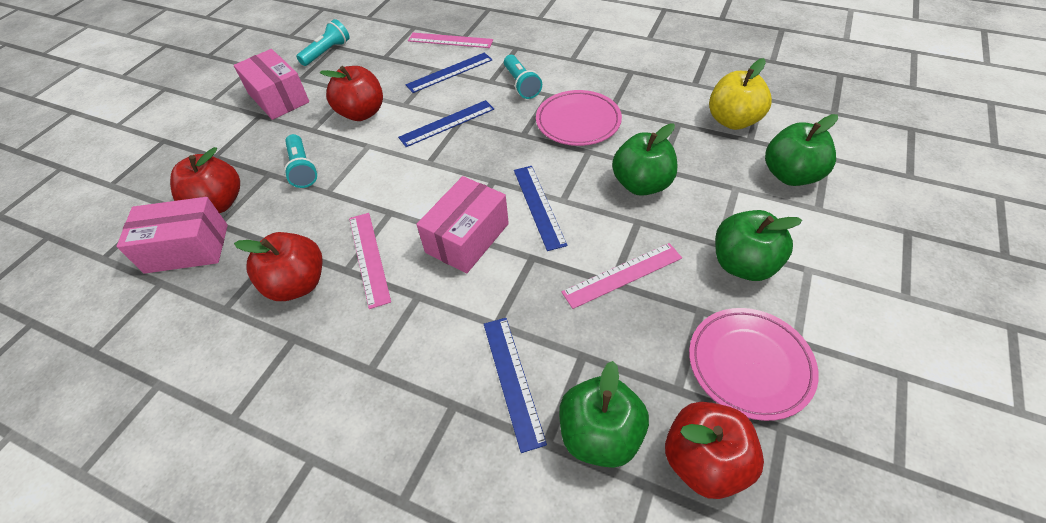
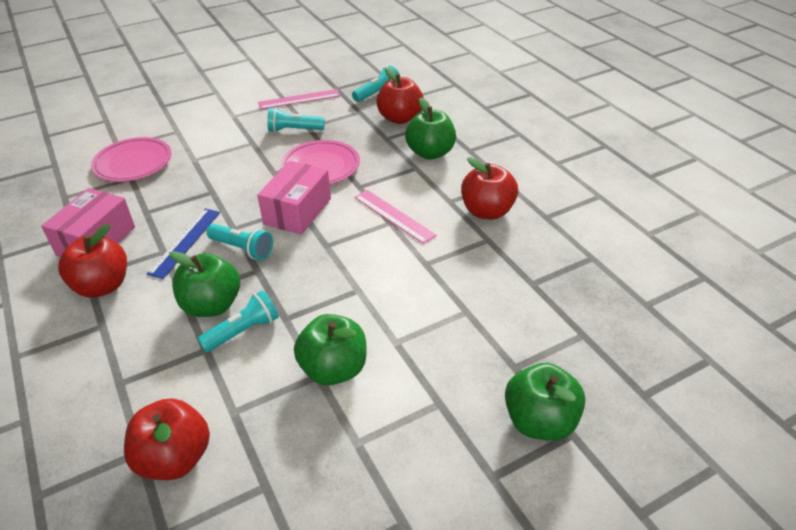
blue ruler: [398,100,494,147] [406,52,492,93] [484,318,547,453] [514,166,567,251] = 4 -> [147,209,220,279] = 1
pink box: [116,197,228,274] [234,49,309,120] [416,176,509,274] = 3 -> [41,188,135,257] [257,161,331,235] = 2
pink ruler: [349,213,391,309] [408,33,493,48] [562,243,682,309] = 3 -> [258,89,340,109] [354,190,437,244] = 2
turquoise flashlight: [284,134,317,188] [296,19,350,66] [504,55,542,99] = 3 -> [197,291,279,352] [206,224,273,260] [267,107,325,133] [352,65,400,102] = 4
yellow apple: [709,58,772,130] = 1 -> none = 0

